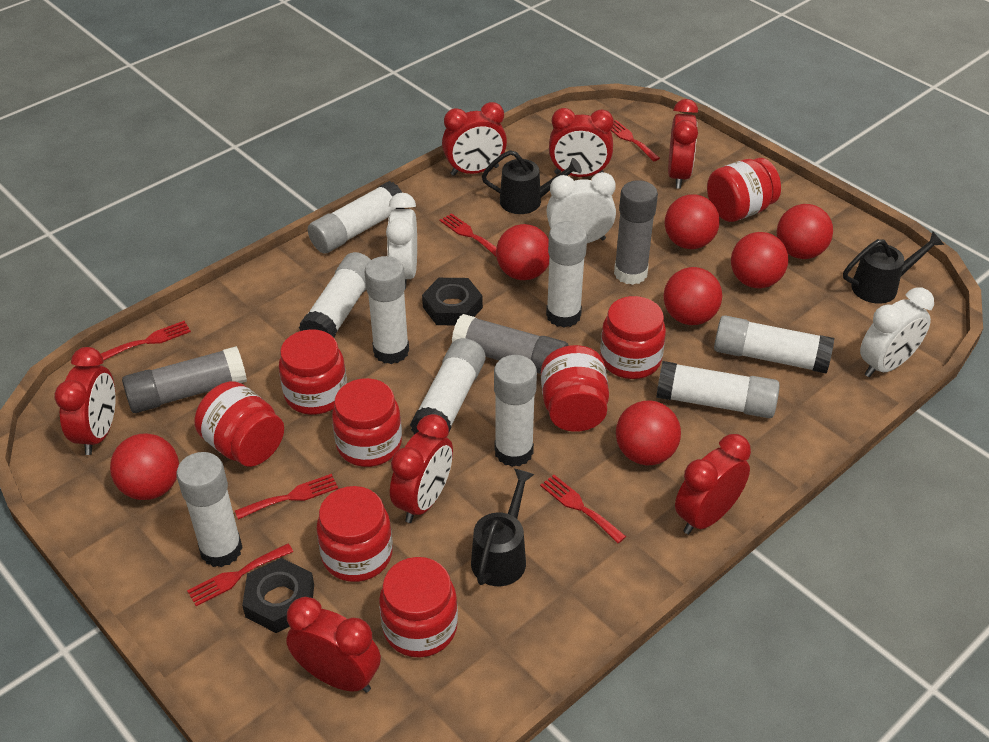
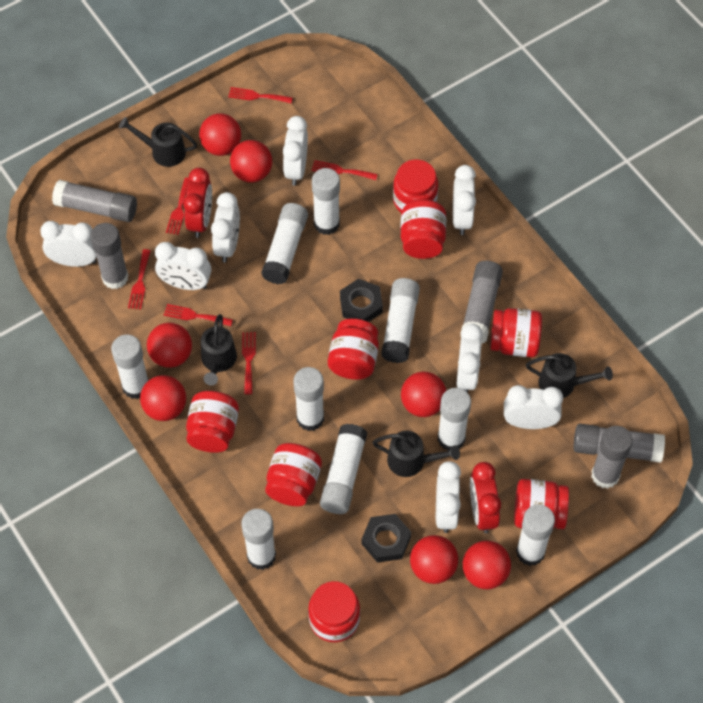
black watering can: [471,468,535,586] [482,150,582,214] [843,232,944,304] = 3 -> [119,117,197,167] [201,314,237,386] [372,431,460,477] [526,353,613,398] = 4
grey glue stick: [122,346,247,413] [452,314,569,374] [614,180,658,285] = 3 -> [52,180,137,222] [90,223,129,289] [460,261,503,343] [573,424,665,463] [591,426,633,489] = 5
red clock: [54,347,116,455] [286,597,381,693] [390,414,453,523] [442,102,507,176] [549,108,614,177] [668,99,698,189] [675,434,751,534] = 7 -> [183,168,212,238] [470,462,501,533] = 2
white clock: [386,193,417,289] [546,172,616,243] [860,287,934,377] = 3 -> [40,221,97,267] [155,242,211,290] [211,192,240,263] [283,116,308,186] [436,461,461,533] [453,165,476,235] [456,324,483,393] [504,385,563,429] = 8

